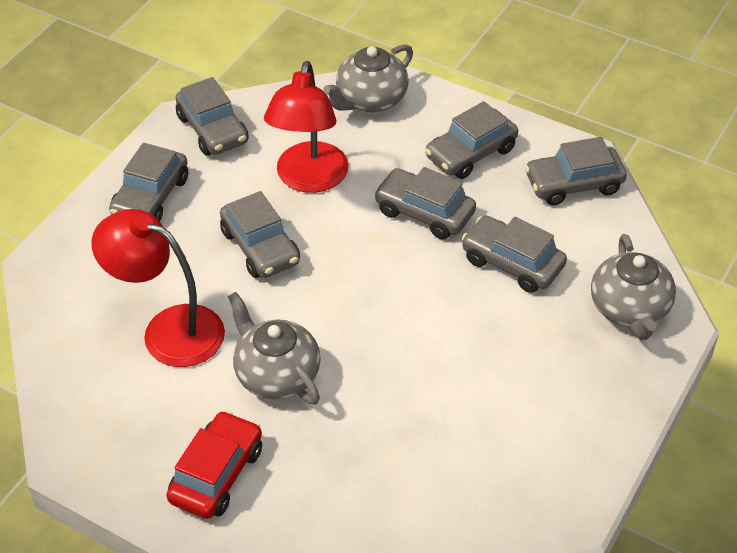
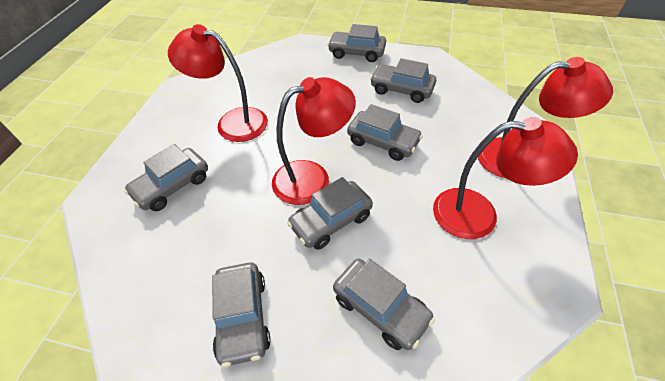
grey teapot: [228,292,321,405] [323,44,413,112] [591,234,676,340] = 3 -> none = 0
red car: [166,410,262,519] = 1 -> none = 0
red lamp: [92,209,225,367] [264,61,349,193] = 2 -> [168,24,268,142] [272,77,356,205] [433,117,578,239] [478,57,613,178] = 4

